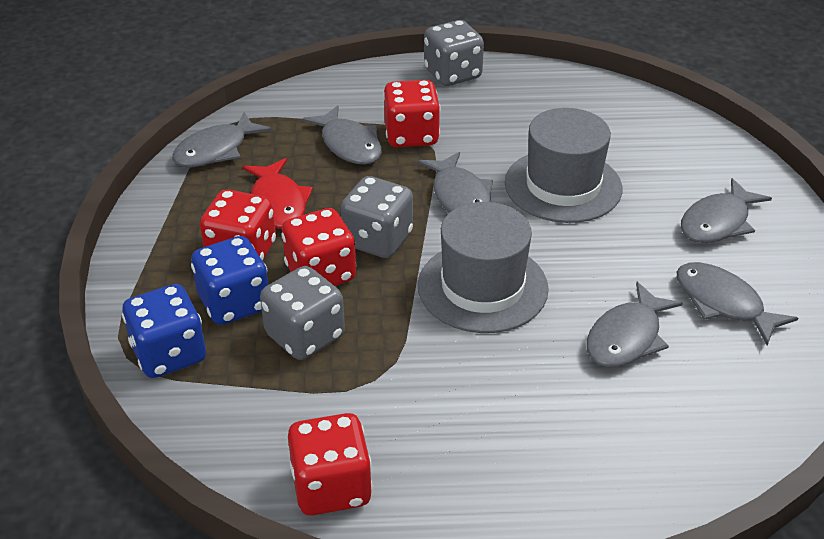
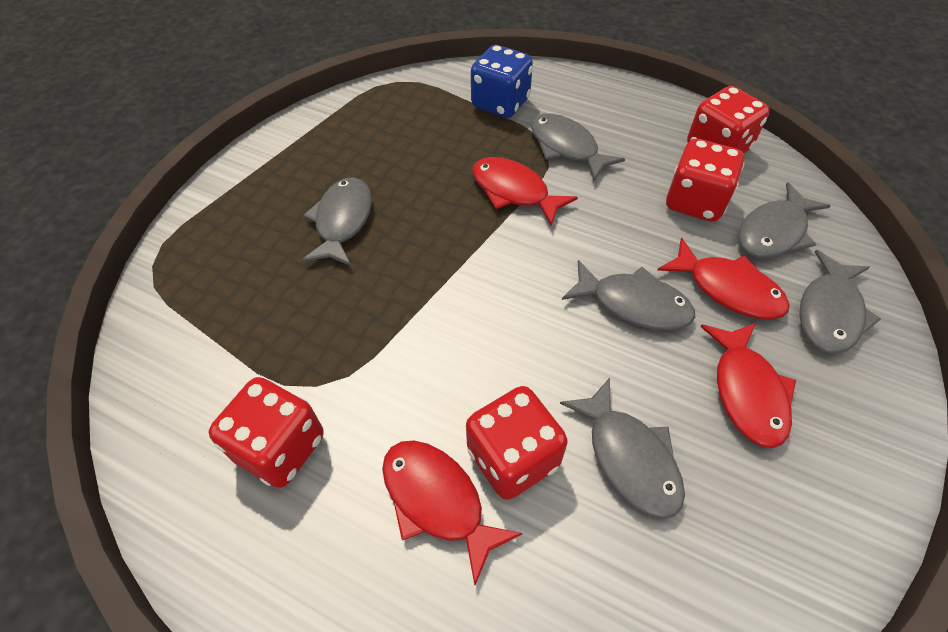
blue dice: [122,284,206,378] [191,236,268,325] = 2 -> [471,45,533,118] = 1
grey dice: [260,266,345,360] [340,176,413,258] [424,20,484,86] = 3 -> none = 0
grey hat: [418,202,549,333] [505,108,623,223] = 2 -> none = 0
red fish: [243,158,313,229] = 1 -> [382,441,523,585] [472,157,578,226] [658,238,790,320] [700,323,796,448] = 4

